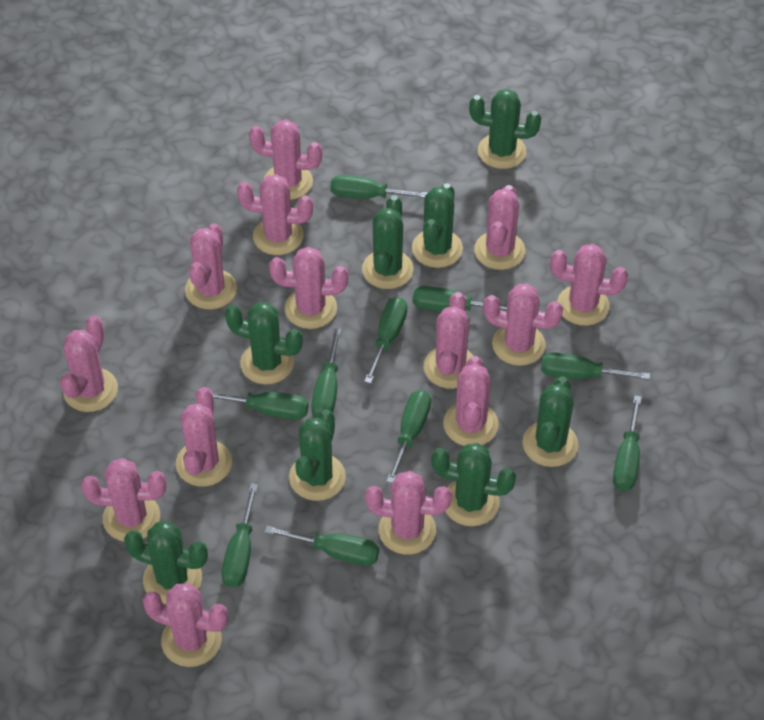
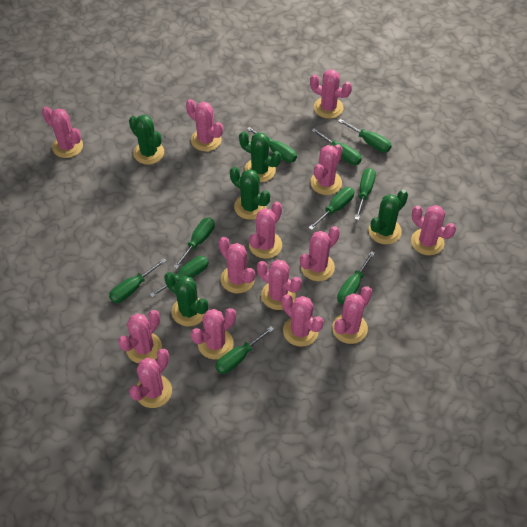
green cactus: [124,521,208,604] [225,302,303,384] [289,410,346,501] [362,195,414,289] [412,183,463,268] [431,443,516,526] [469,89,541,169] [522,376,578,467] = 8 -> [129,115,164,165] [164,272,208,326] [230,167,270,220] [239,131,281,182] [369,190,408,244] = 5

